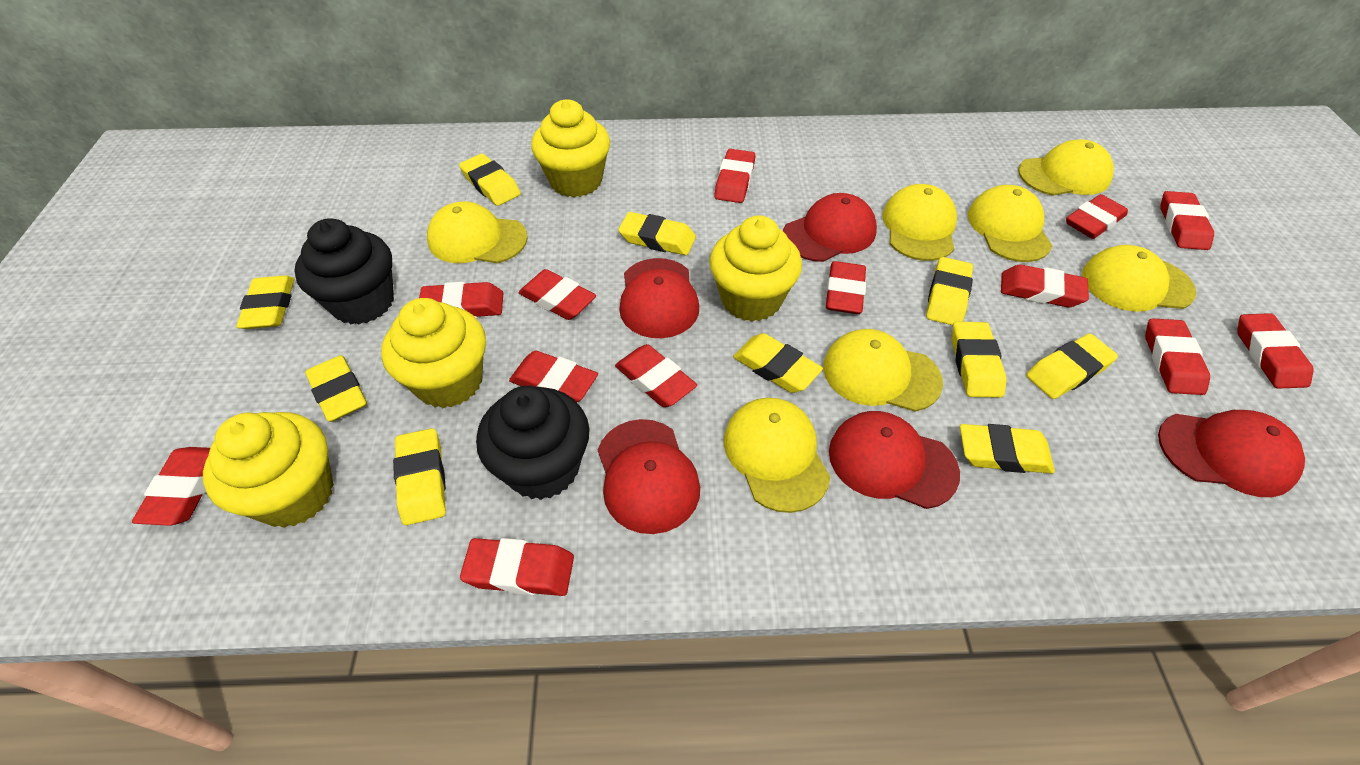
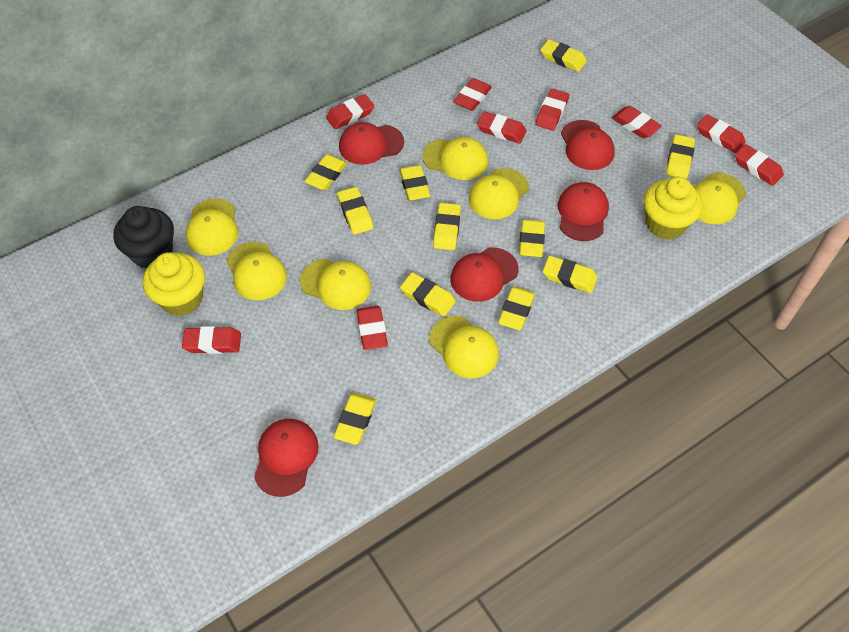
black cupcake: [294,218,394,325] [476,386,590,500] = 2 -> [113,206,174,269] = 1
red eraser: [132,447,210,526] [419,282,503,318] [460,538,574,596] [509,351,598,402] [519,269,596,320] [615,344,697,407] [714,149,755,203] [826,261,866,314] [1001,264,1089,307] [1066,194,1128,239] [1145,318,1210,395] [1160,191,1214,250] [1237,313,1314,389] = 13 -> [182,326,241,354] [326,94,374,129] [357,306,388,350] [453,78,492,111] [477,111,527,143] [535,89,569,131] [612,106,662,138] [697,114,745,153] [735,144,784,186] = 9
yellow cupcake: [203,412,334,528] [381,298,486,408] [531,99,610,197] [709,215,802,322] = 4 -> [143,252,205,316] [644,176,702,240] = 2
yellow eraser: [236,275,294,329] [305,355,367,422] [393,428,446,525] [459,154,521,206] [618,212,696,255] [733,333,823,393] [926,257,973,325] [951,322,1007,398] [960,424,1055,474] [1026,333,1118,399] = 10 -> [304,154,347,190] [334,393,376,445] [337,187,373,235] [399,165,430,201] [400,272,456,317] [433,203,461,250] [498,287,535,330] [519,219,545,257] [541,39,587,72] [543,256,597,293] [666,134,695,179] = 11

